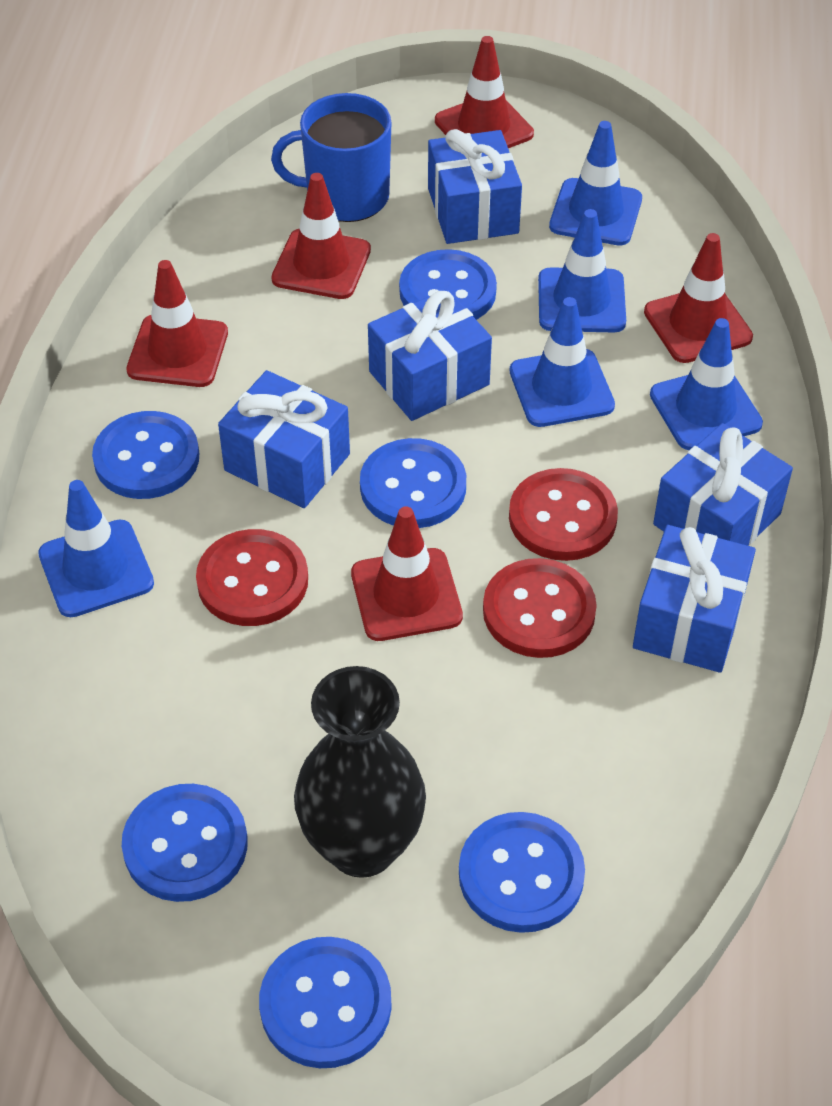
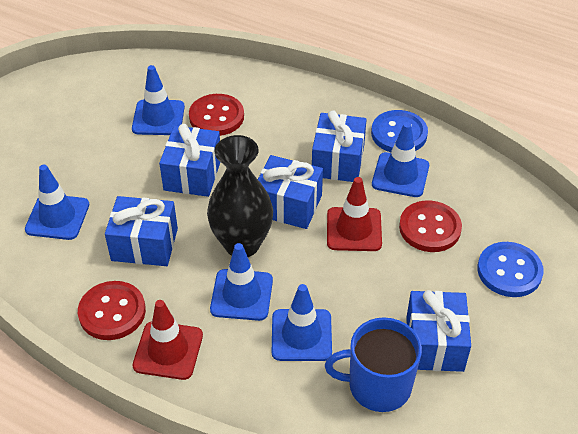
blue button: [92,411,199,499] [122,784,248,902] [259,937,392,1068] [360,438,466,528] [399,249,497,320] [459,812,585,933] = 6 -> [371,110,428,152] [477,242,544,297] = 2
red traffic cone: [126,260,228,387] [271,173,371,299] [351,507,463,641] [435,36,534,148] [644,233,753,363] = 5 -> [132,300,203,380] [327,177,382,251] = 2

